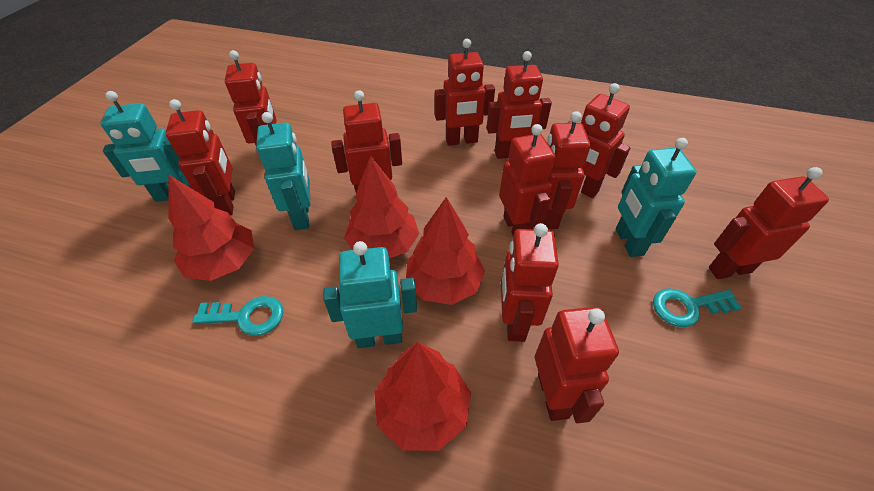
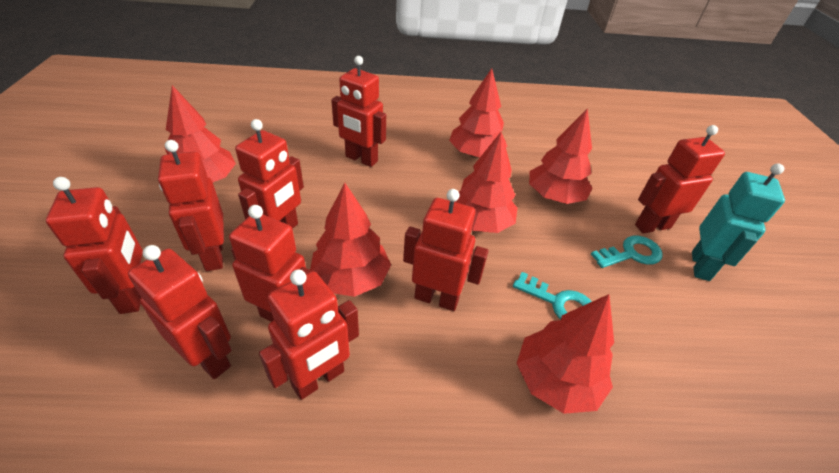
red robot: [166,99,235,215] [225,50,276,145] [331,90,402,192] [435,39,495,146] [487,51,552,159] [499,124,555,236] [501,223,559,342] [535,307,619,423] [544,111,591,229] [568,83,630,198] [709,167,829,279] = 11 -> [46,177,143,314] [128,245,232,379] [158,140,224,271] [229,205,312,322] [235,119,304,229] [259,269,359,400] [331,56,386,167] [403,189,488,311] [635,125,725,234] = 9
red tree: [168,175,254,281] [344,156,419,259] [374,342,471,451] [406,197,485,305] = 4 -> [165,85,236,182] [310,183,391,297] [449,68,507,158] [455,132,517,233] [517,294,614,414] [529,108,593,204] = 6
turquoise robot: [100,91,192,202] [256,112,310,230] [323,241,417,348] [616,138,696,257] = 4 -> [692,163,785,281] = 1

